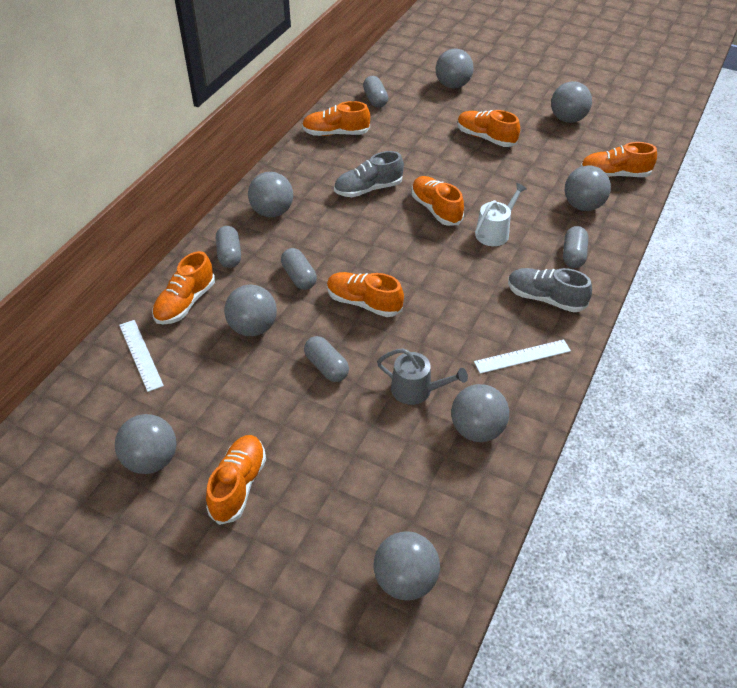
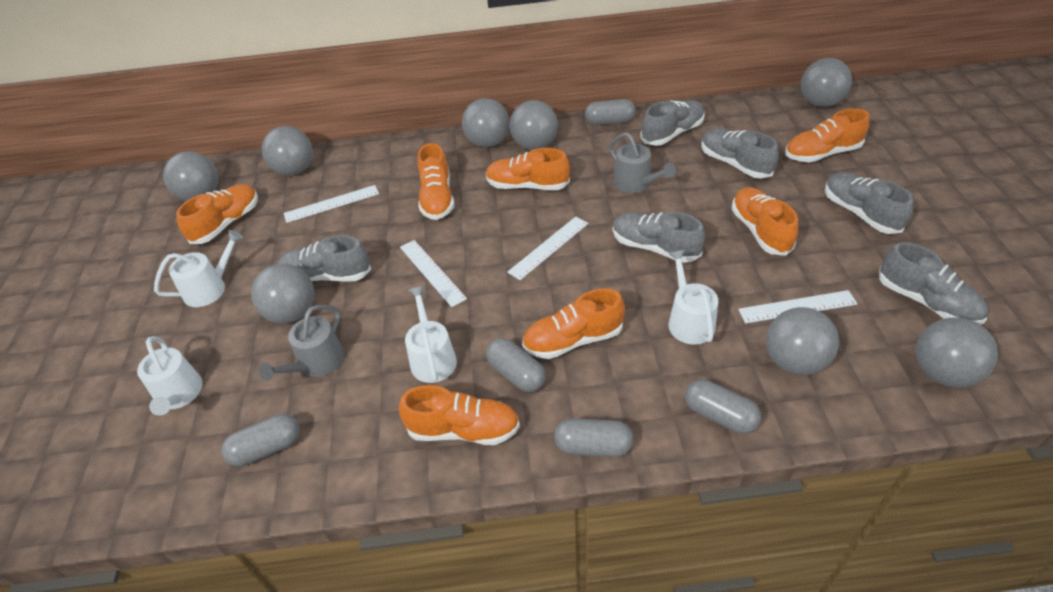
grey shoe: [334,151,404,197] [508,268,592,312] = 2 -> [278,235,371,282] [613,212,705,263] [640,100,704,146] [702,129,779,179] [825,172,914,234] [879,242,989,325] = 6
grey watering can: [377,348,468,405] = 1 -> [259,305,345,381] [609,132,676,193] = 2
white ruler: [119,320,164,392] [474,339,571,374] = 2 -> [284,185,379,223] [400,240,467,307] [507,216,588,280] [738,290,858,323] = 4
white watering can: [475,183,527,246] = 1 -> [137,336,203,416] [154,230,243,307] [405,286,457,383] [668,250,718,345] = 4

